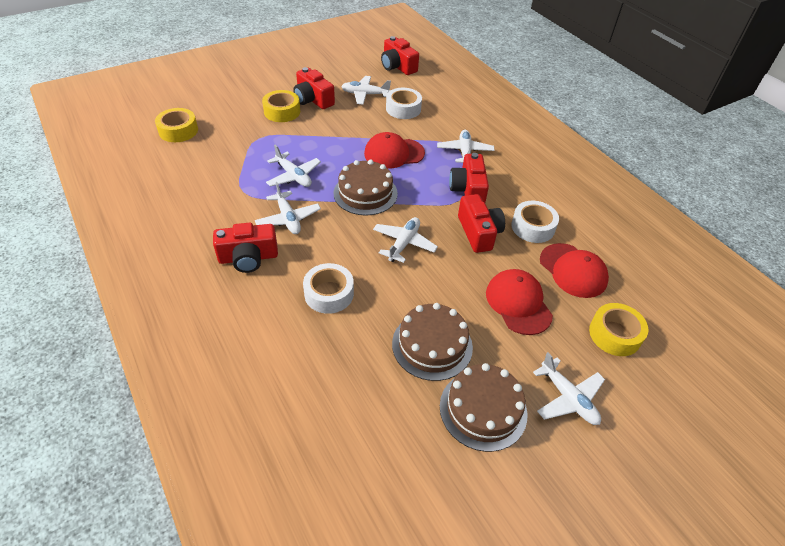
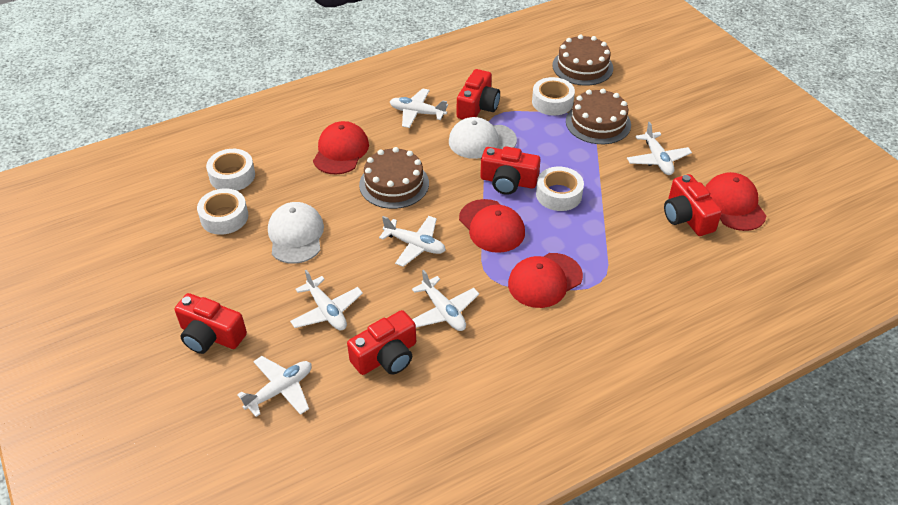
red cap: [364,132,425,169] [486,269,553,335] [540,243,609,298] = 3 -> [313,121,369,175] [459,199,525,253] [508,253,583,308] [706,172,766,231] = 4
white cap: none = 0 -> [268,202,324,264] [449,117,517,159] = 2
white tape: [303,263,354,314] [386,88,422,119] [511,201,559,243] = 3 -> [197,188,248,235] [206,149,255,191] [532,77,575,116] [536,167,584,211] = 4
yellow tape: [155,108,198,142] [262,90,300,122] [589,303,648,356] = 3 -> none = 0

